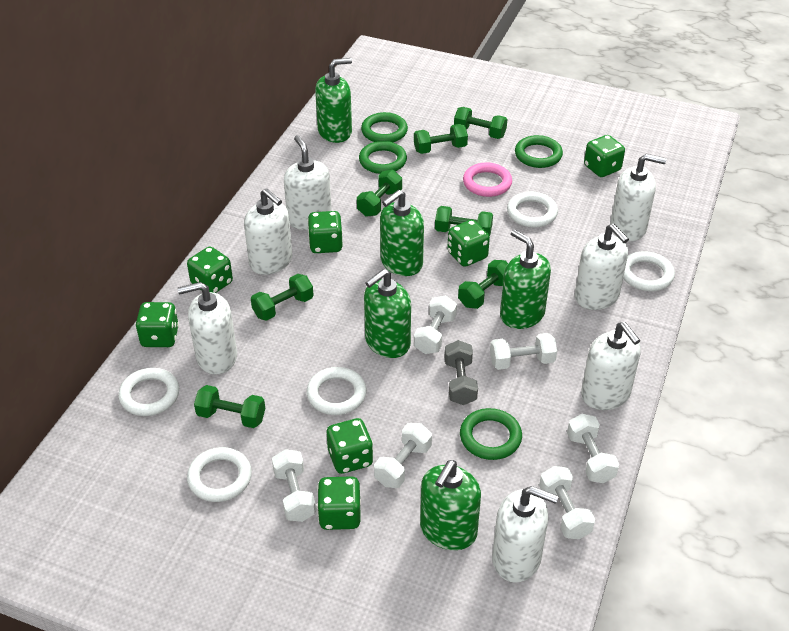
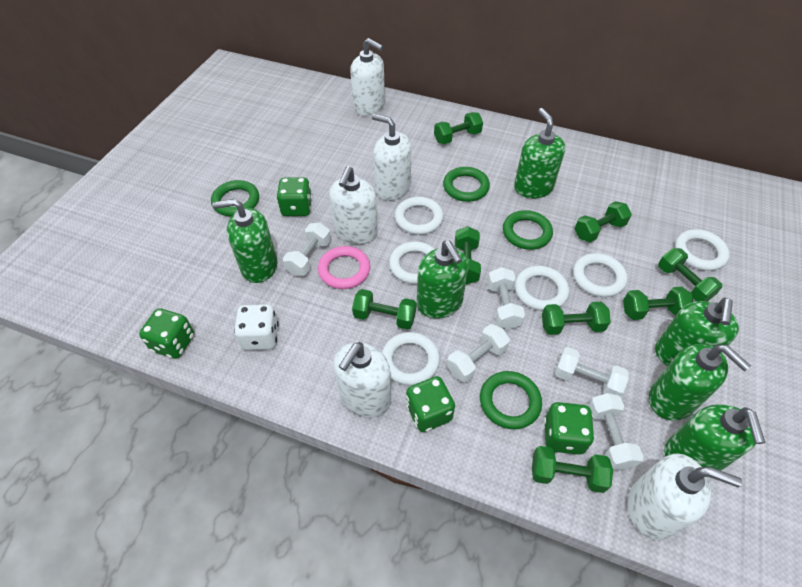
green dice: [135,302,179,347] [187,247,233,293] [307,211,343,253] [317,476,361,530] [327,418,373,474] [447,220,490,267] [584,135,625,177] = 7 -> [139,308,194,359] [276,177,312,216] [406,376,455,432] [544,402,595,455] = 4
green dumbbell: [194,385,265,428] [251,274,313,321] [357,170,402,217] [414,124,468,154] [435,206,493,236] [454,107,507,139] [458,260,508,309] = 7 -> [352,289,416,329] [434,112,483,144] [455,226,481,284] [532,446,613,493] [542,302,611,335] [575,201,632,242] [623,287,693,320] [658,248,722,302] = 8
green soap dispenser: [315,58,352,143] [364,269,411,358] [380,190,424,276] [420,460,481,550] [500,229,551,329] = 5 -> [212,199,277,283] [417,241,468,318] [514,108,565,198] [649,344,751,421] [655,298,739,367] [664,404,766,471] = 6
grey dumbbell: [445,340,478,405] = 1 -> none = 0
white dice: none = 0 -> [234,304,279,350] = 1
white dumbbell: [272,449,316,522] [374,423,432,488] [414,296,457,354] [490,333,557,370] [539,466,595,539] [567,414,619,483] = 6 -> [283,222,331,276] [447,324,510,382] [487,267,525,330] [555,347,629,397] [588,393,644,470] = 5
white ring: [118,368,179,416] [187,447,252,502] [306,367,367,415] [507,192,558,228] [623,251,675,291] = 5 -> [382,332,440,386] [389,241,435,284] [395,197,444,235] [515,266,569,311] [573,253,628,297] [675,229,730,271] = 6
white soap dispenser: [177,282,237,374] [244,188,292,275] [284,135,332,230] [492,486,558,583] [575,224,629,310] [581,322,641,410] [610,154,666,241] = 7 -> [329,166,378,244] [334,342,391,418] [350,38,385,116] [372,114,412,201] [628,453,742,540] = 5

